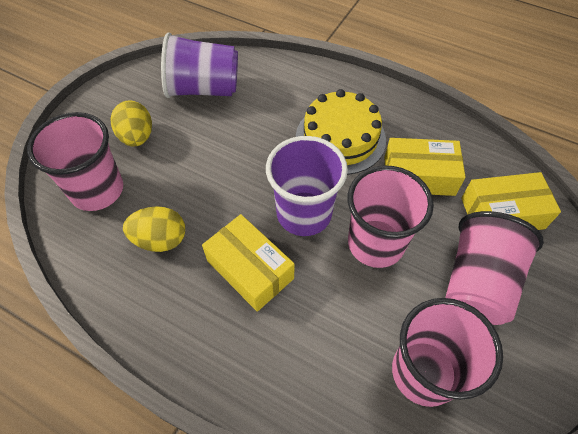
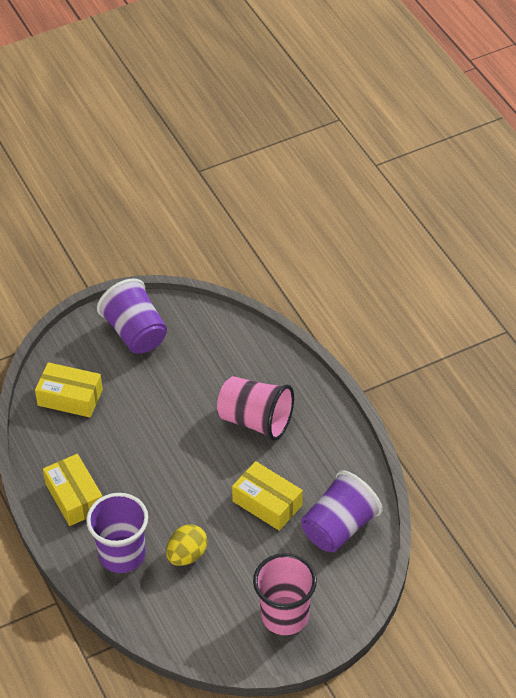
pink cup: [27,112,123,211] [348,166,434,268] [392,298,503,407] [446,211,544,325] = 4 -> [217,376,294,441] [253,553,317,635] = 2
purple cup: [161,32,238,98] [266,136,348,236] = 2 -> [86,493,148,573] [97,279,167,353] [301,470,382,552] = 3
yellow cake: [296,89,386,175] = 1 -> none = 0
yellow egg: [111,100,152,147] [123,207,185,252] = 2 -> [166,524,207,566] = 1

